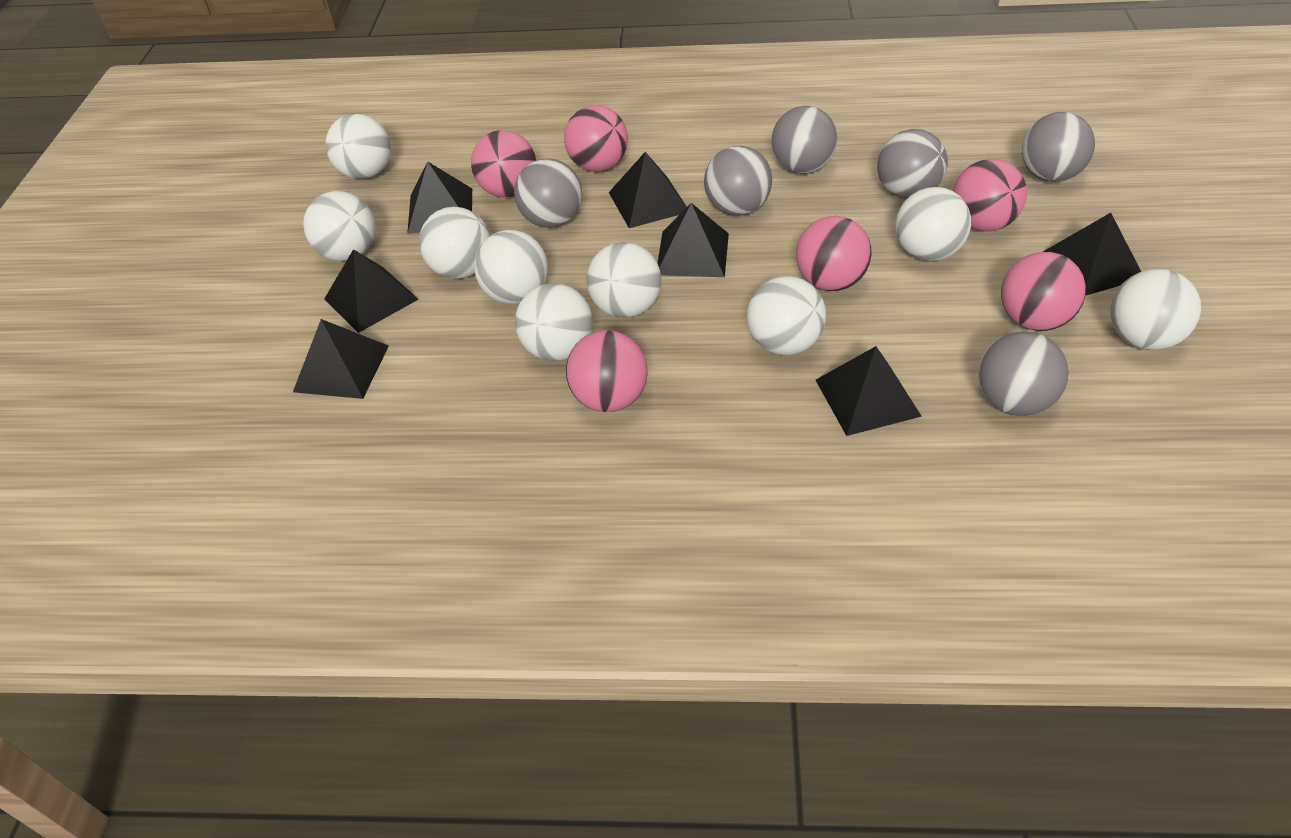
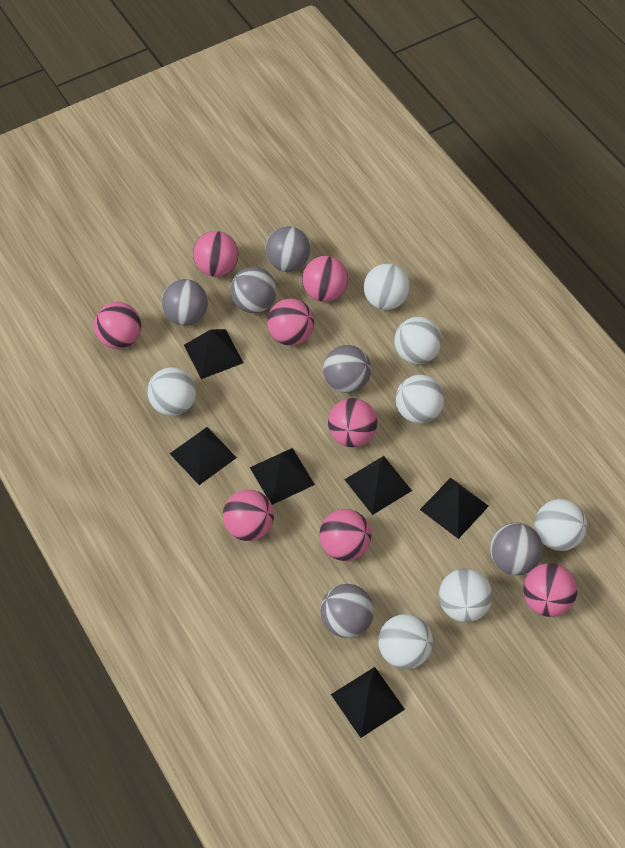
black pyramid: [293,319,389,399] [324,249,419,333] [407,161,472,234] [609,152,687,228] [658,203,729,277] [816,346,922,436] [1043,213,1141,296] = 7 -> [170,427,237,485] [184,329,243,379] [250,448,315,505] [331,667,405,738] [344,456,412,515] [420,478,489,539] = 6
pink ball: [471,130,536,197] [564,105,628,172] [566,330,648,412] [796,216,872,291] [953,159,1027,231] [1001,252,1086,331] = 6 -> [94,302,141,349] [193,231,239,277] [223,490,274,541] [267,298,314,346] [302,256,348,302] [319,509,371,561] [328,398,377,447] [523,563,577,617] = 8
white ball: [303,191,375,261] [325,114,391,179] [419,207,490,279] [474,230,548,304] [515,283,593,361] [587,242,661,318] [747,276,826,355] [895,187,971,261] [1110,269,1201,350] = 9 -> [147,367,196,416] [364,263,410,310] [378,614,433,669] [394,317,442,364] [396,375,445,423] [439,568,493,622] [535,499,587,551] = 7

